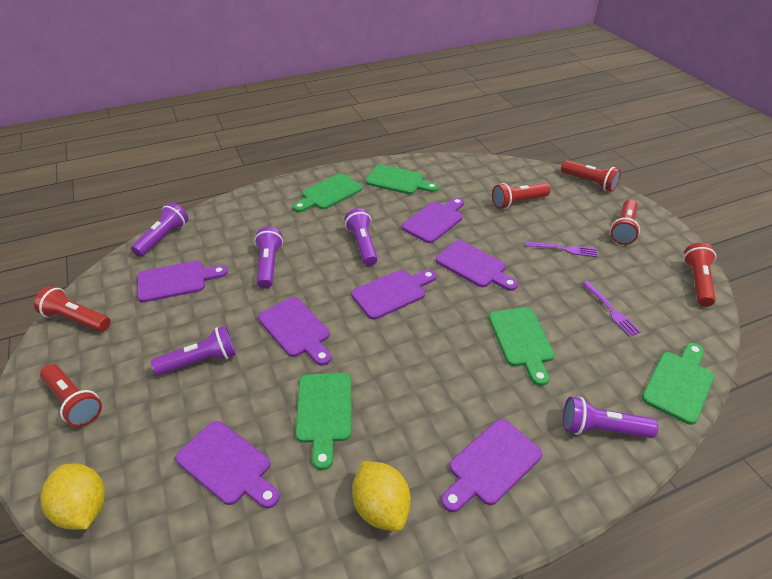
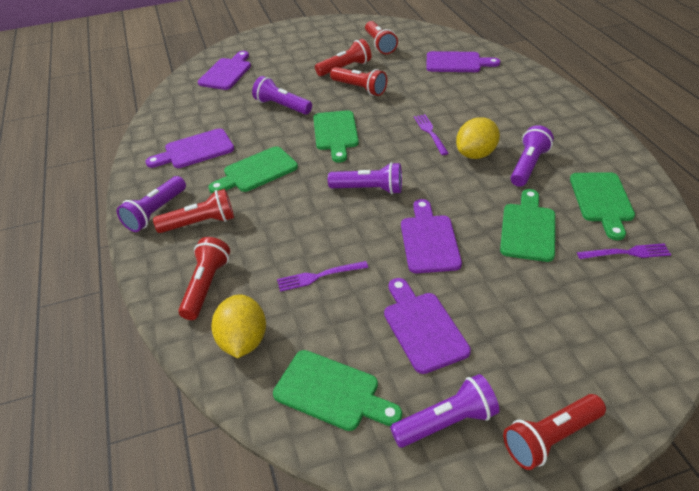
purple cutting board: [137,261,228,303] [175,421,280,508] [258,297,331,366] [351,270,436,320] [402,197,464,243] [436,240,518,291] [441,419,542,512] = 7 -> [145,128,234,168] [198,51,251,90] [384,278,471,374] [401,199,462,273] [426,51,500,72] = 5
purple fork: [526,242,597,257] [582,281,641,337] = 2 -> [277,261,368,292] [414,114,449,155] [577,243,671,259] = 3

